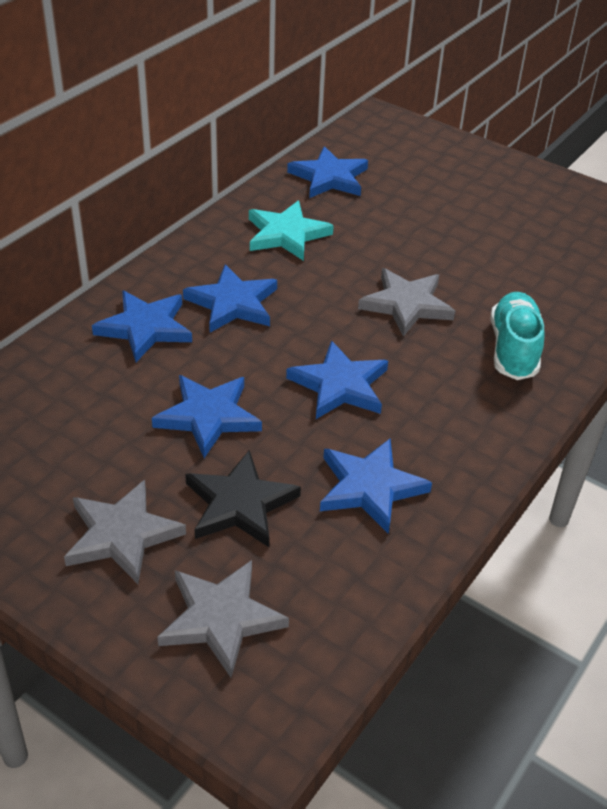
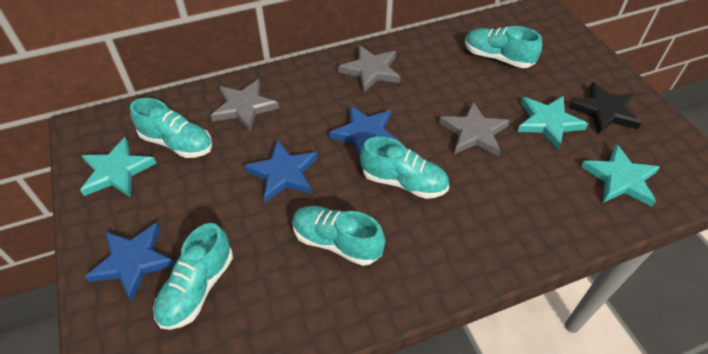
blue star: [92,290,192,362] [152,375,262,458] [183,264,277,333] [286,340,388,419] [287,146,368,198] [320,438,432,534] = 6 -> [85,223,175,301] [244,140,318,203] [329,106,398,162] = 3
turquoise shoe: [491,292,544,380] = 1 -> [130,98,212,158] [153,223,233,330] [292,206,385,266] [360,137,449,199] [465,26,542,68] = 5
turquoise star: [249,201,334,261] = 1 -> [80,137,156,197] [517,96,588,149] [581,144,660,207] = 3

